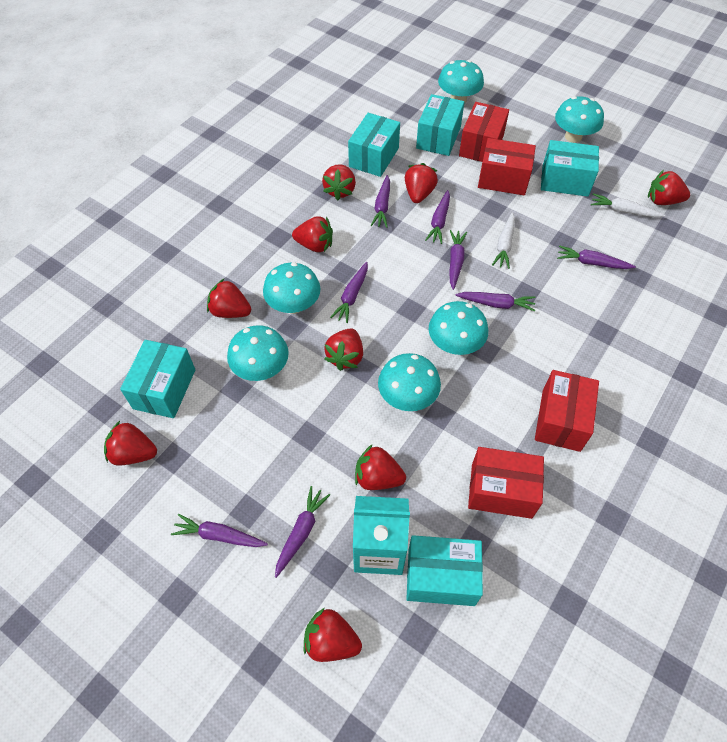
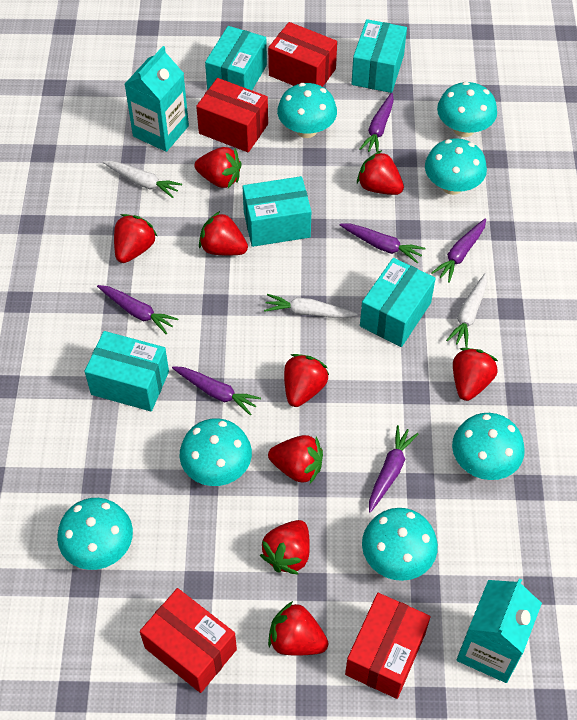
purple carrot: [171,514,268,547] [275,486,330,578] [330,262,368,323] [370,175,390,228] [425,190,450,244] [450,230,467,290] [455,292,535,312] [557,245,636,269] = 8 -> [97,285,178,334] [172,366,261,415] [340,224,426,264] [359,93,394,152] [369,425,418,513] [431,218,486,283] = 6
turquoise carton: [353,496,410,575] = 1 -> [125,46,189,152] [457,578,542,683] = 2
turquoise mushroom: [227,325,289,381] [263,262,321,314] [378,353,441,411] [429,301,488,355] [438,60,484,104] [555,96,604,143] = 6 -> [57,498,133,570] [180,418,252,486] [277,83,337,138] [362,508,438,581] [425,138,487,195] [437,81,497,137] [452,413,525,480] = 7
white carrot: [492,212,515,269] [591,193,665,217] = 2 -> [103,161,182,198] [264,294,358,318] [446,273,487,348] = 3

